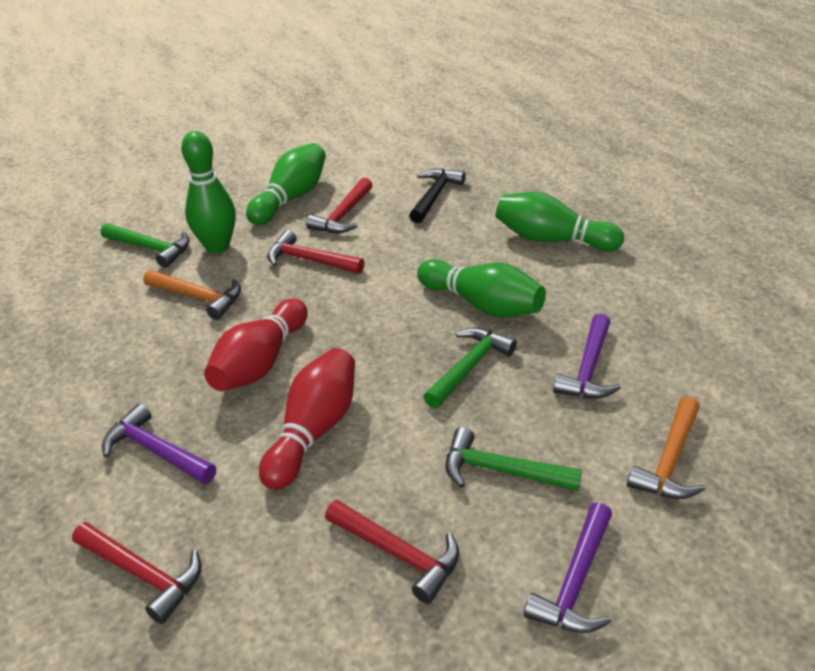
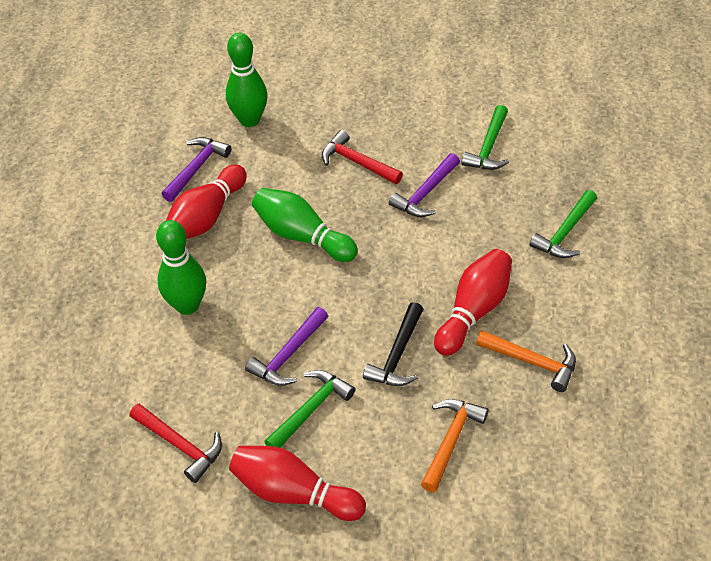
green bowling pin: [181,131,236,254] [246,143,326,225] [417,259,546,318] [495,192,624,252] = 4 -> [156,220,206,315] [226,33,268,127] [252,188,358,262] = 3
red bowling pin: [204,299,308,391] [259,348,355,490] = 2 -> [166,164,247,239] [229,446,366,521] [434,249,512,356] = 3
red hammer: [72,522,201,624] [267,230,364,274] [306,178,373,233] [325,500,460,604] = 4 -> [130,404,222,483] [322,130,403,184] = 2

